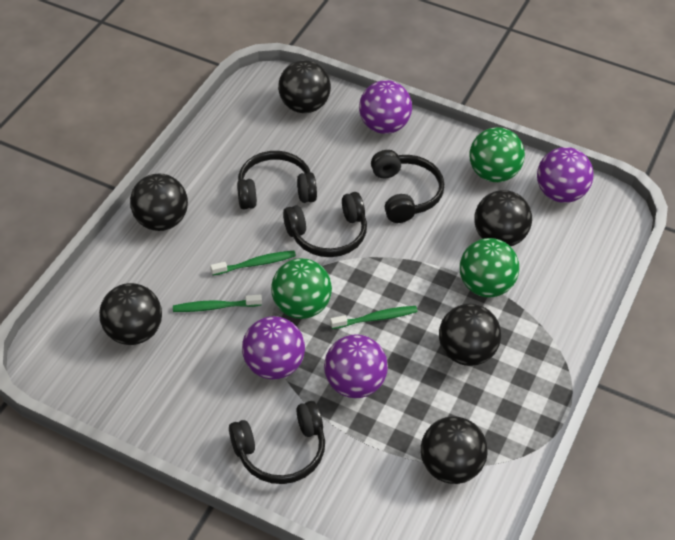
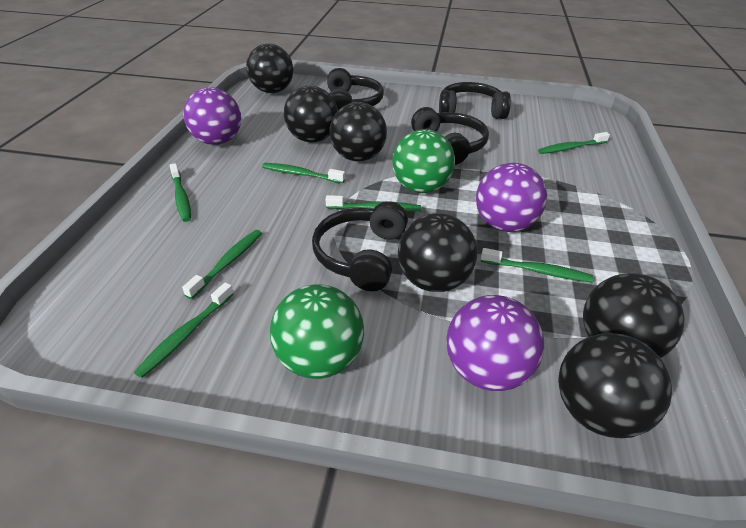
green ball: [271,258,332,319] [460,238,519,298] [470,127,525,182] = 3 -> [270,284,364,379] [392,129,455,193] = 2
green toothbrush: [173,294,262,312] [210,250,296,276] [330,306,418,329] = 3 -> [134,282,234,378] [170,163,191,222] [182,230,262,299] [262,163,345,183] [326,195,421,212] [481,248,593,282] [538,132,610,154] = 7
purple ball: [242,316,305,379] [324,334,388,398] [359,80,412,134] [537,147,594,203] = 4 -> [183,87,241,145] [447,295,544,391] [476,163,547,232] = 3

